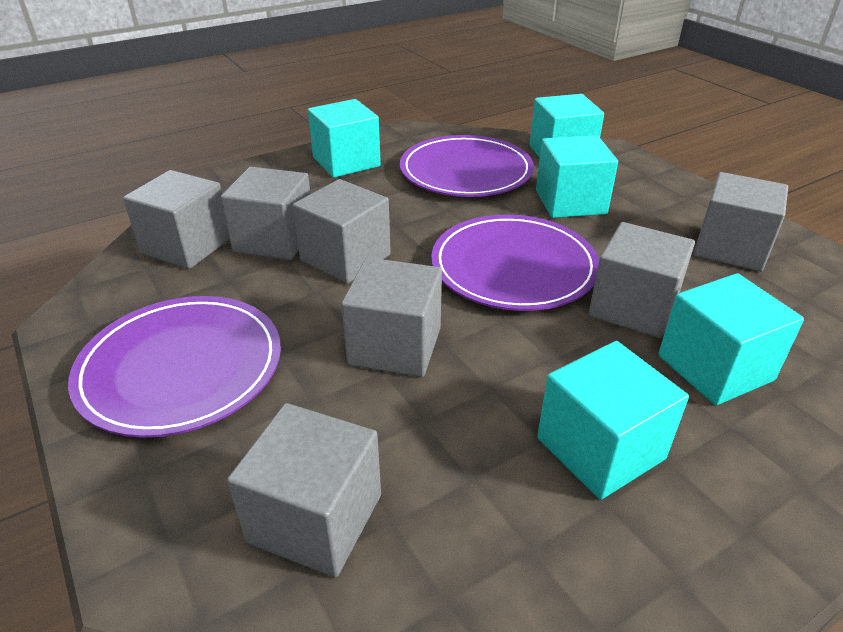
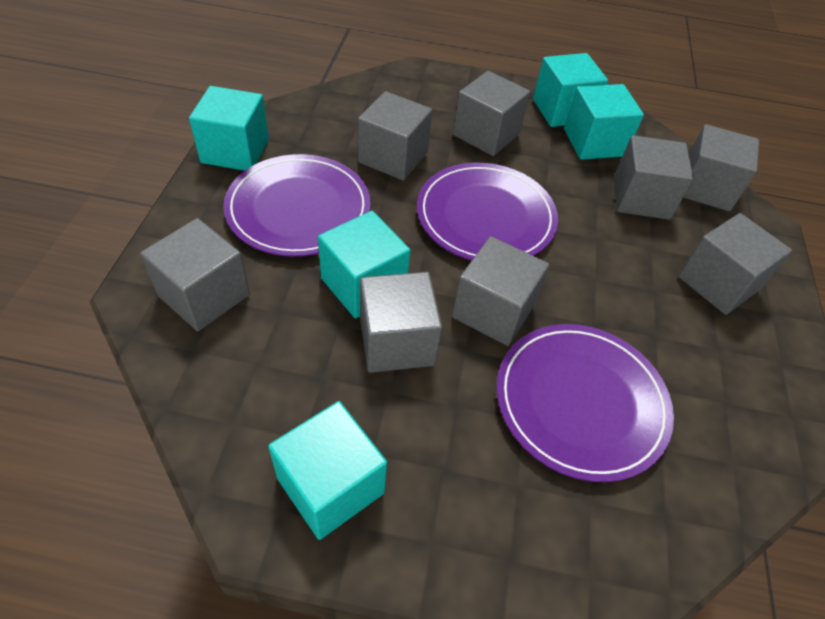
grey cube: [123,170,230,269] [221,167,310,260] [227,403,381,577] [293,179,391,283] [341,258,442,377] [588,222,695,338] [694,172,788,272] = 7 -> [140,218,250,331] [358,91,432,181] [360,272,442,373] [452,236,549,346] [453,71,530,156] [614,135,694,220] [678,213,792,315] [683,124,759,211] = 8

